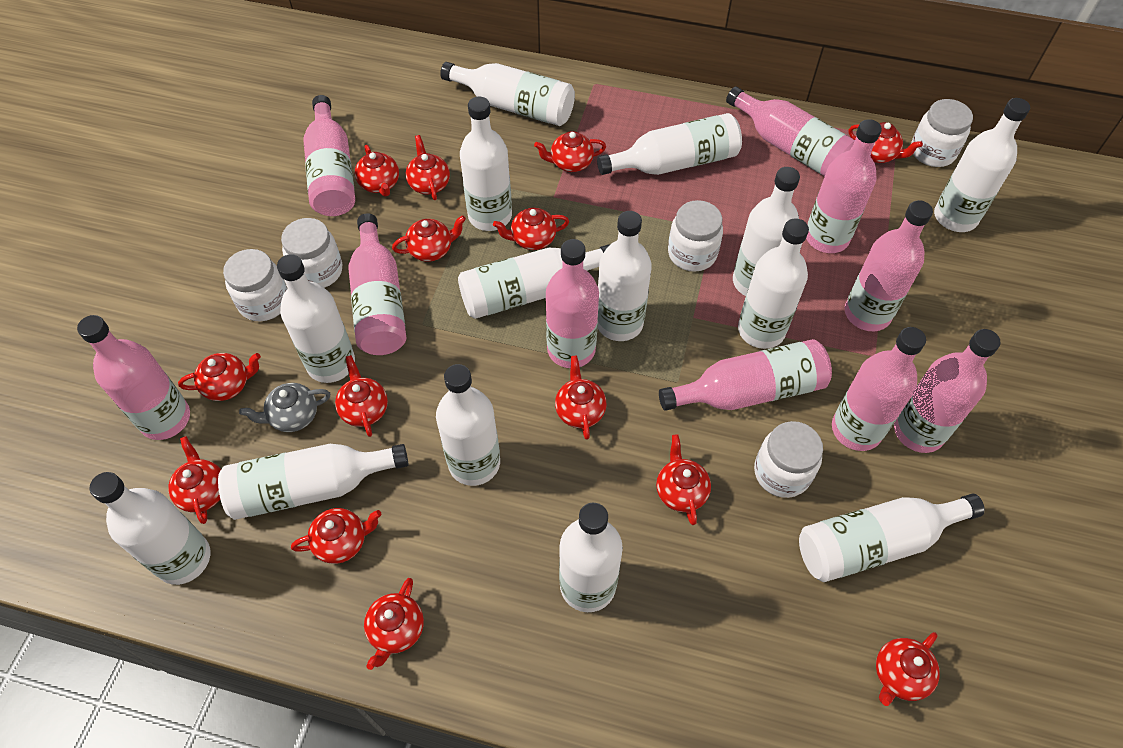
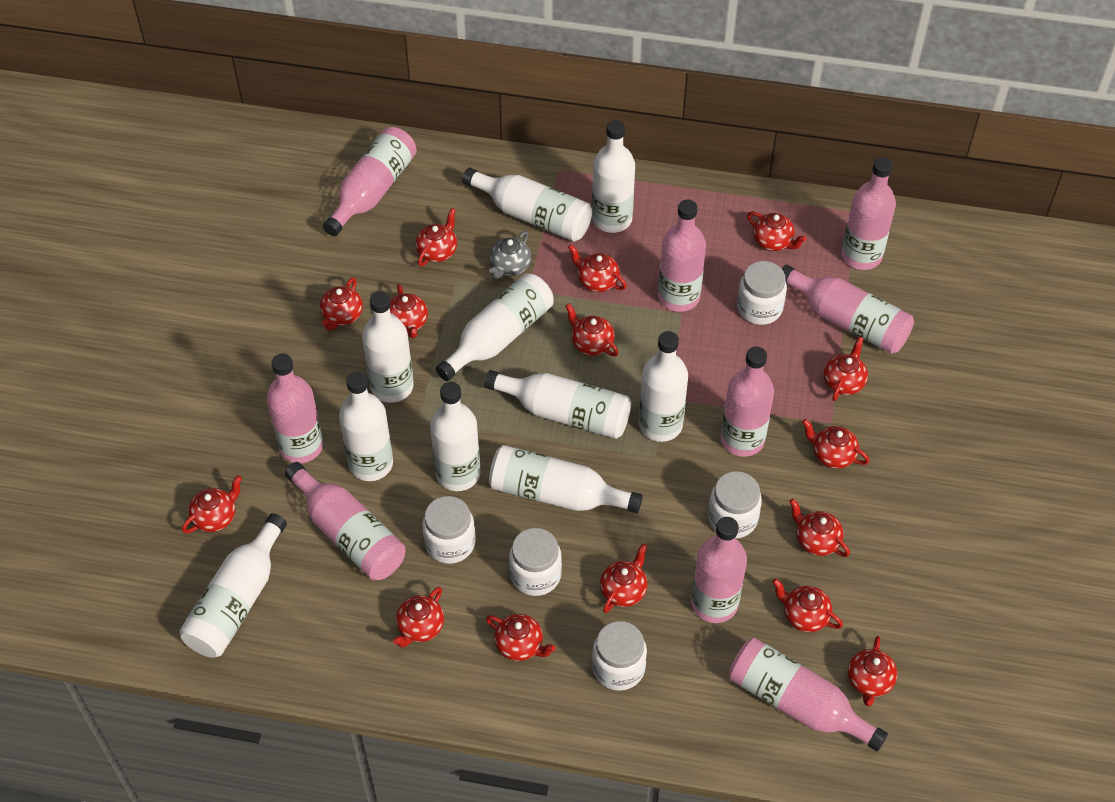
pink bottle: [77,315,190,440] [303,95,355,216] [348,213,407,355] [546,239,599,368] [659,339,832,411] [726,87,855,176] [806,119,882,253] [832,327,926,451] [844,200,933,331] [894,329,1001,453] = 10 -> [267,353,323,463] [285,462,406,580] [323,127,417,236] [658,200,706,312] [691,517,747,623] [721,346,774,457] [729,638,888,752] [782,264,914,354] [841,157,896,270] = 9
red teapot: [168,436,221,524] [178,353,261,401] [291,508,381,564] [335,355,388,437] [355,145,399,197] [364,578,424,670] [392,215,466,262] [406,135,450,200] [493,208,569,250] [534,131,606,172] [555,355,607,440] [656,434,711,525] [849,122,923,163] [876,632,940,706] = 14 -> [182,475,242,533] [320,277,363,331] [390,284,428,338] [393,587,444,647] [416,208,457,266] [486,614,556,661] [565,303,618,356] [568,244,627,292] [600,543,647,613] [747,211,807,251] [772,578,843,632] [789,499,850,557] [802,419,869,469] [824,337,868,401] [848,636,897,706] = 15
white bottle: [90,472,210,585] [218,444,409,520] [277,254,355,383] [436,364,500,486] [440,62,575,126] [458,244,609,319] [460,97,512,231] [559,503,623,612] [597,113,742,175] [597,211,652,341] [733,167,800,296] [738,218,809,349] [799,494,985,582] [934,98,1030,232] = 14 -> [179,513,287,658] [339,372,393,481] [362,292,414,403] [430,382,481,491] [436,273,554,381] [462,168,592,242] [484,370,631,439] [489,445,643,513] [592,120,635,233] [639,331,688,442] = 10

